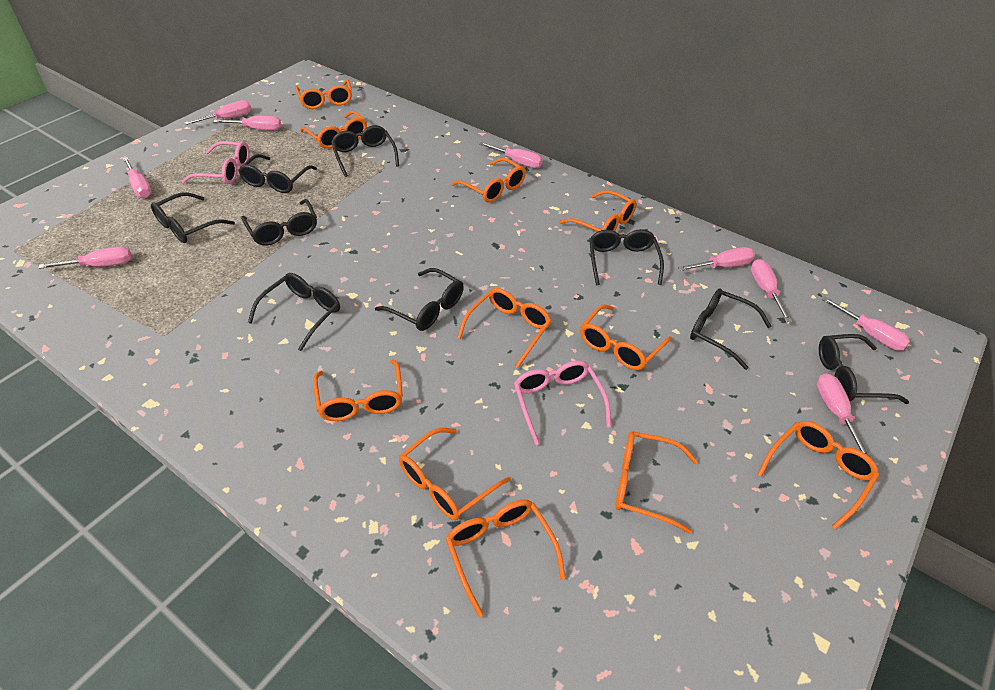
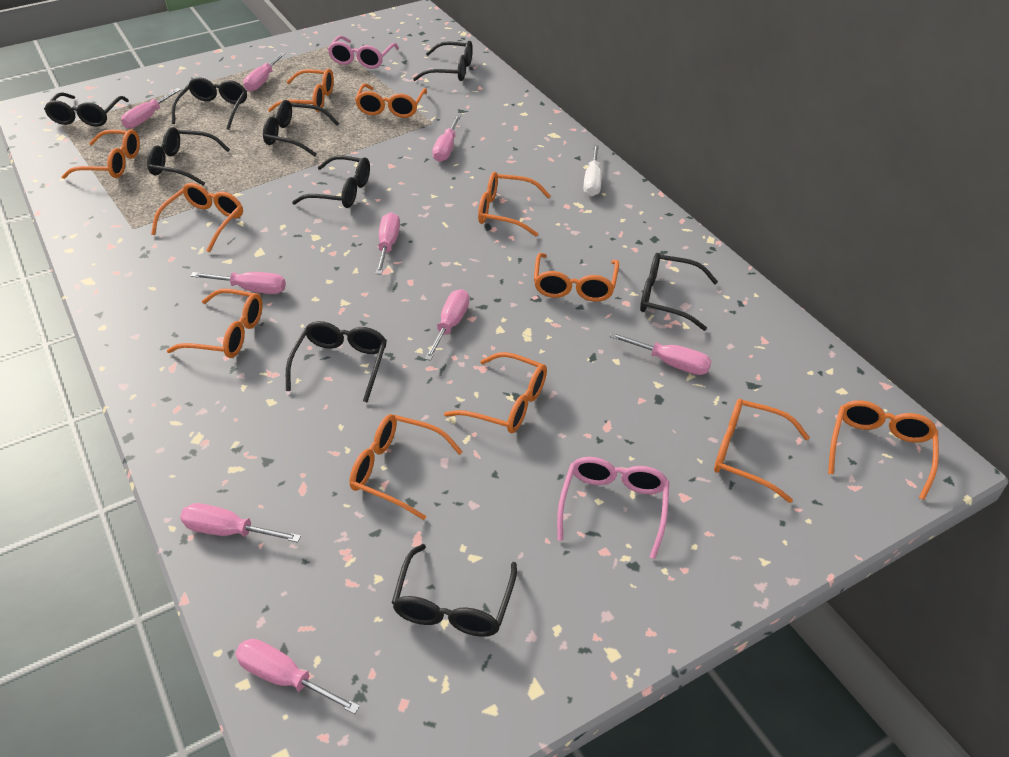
white screwdriver: none = 0 -> [583,145,602,197] = 1

